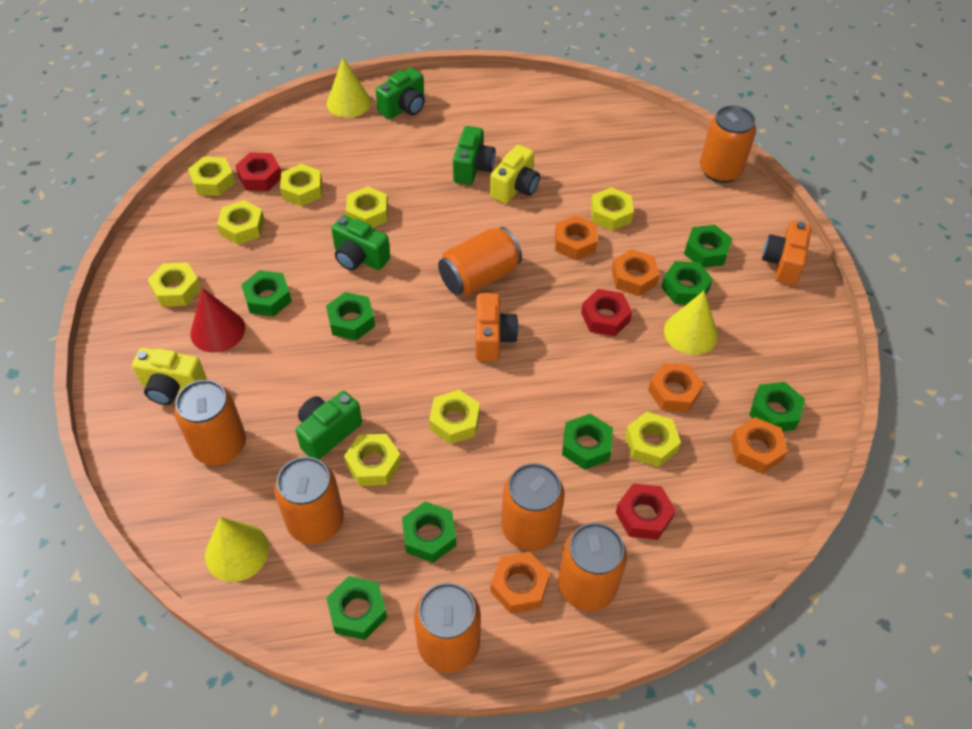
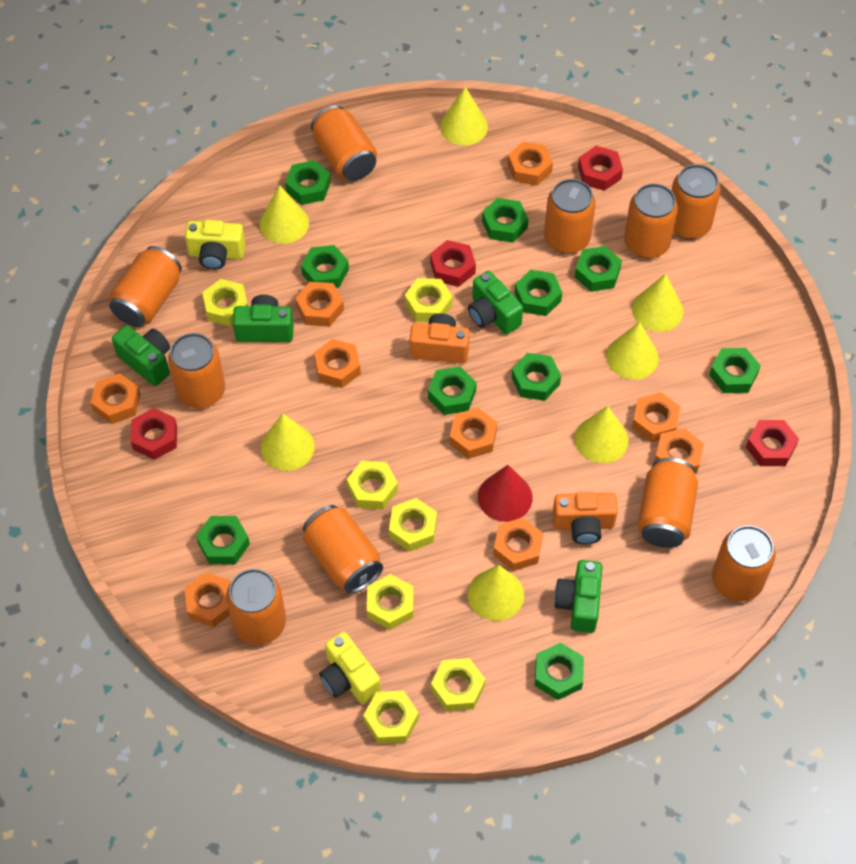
green nut: [241,270,292,316] [326,292,375,340] [326,576,387,640] [402,501,456,563] [562,414,613,470] [661,261,713,304] [684,225,732,268] [750,382,805,431] = 8 -> [196,516,250,564] [285,160,331,205] [301,245,349,288] [428,366,477,415] [482,198,528,243] [511,353,561,401] [514,270,562,316] [535,643,584,700] [575,246,622,292] [709,348,761,393] = 10
orange can: [174,380,246,465] [274,457,344,544] [414,583,481,672] [438,227,522,296] [501,463,565,550] [558,523,627,611] [700,106,756,183] = 7 -> [109,246,182,327] [168,333,225,408] [226,569,286,645] [303,505,383,594] [311,105,377,181] [544,179,596,254] [624,183,678,259] [638,458,698,548] [671,164,721,239] [712,525,776,601] = 10
orange nut: [490,552,550,614] [555,215,598,260] [612,249,659,296] [648,363,704,412] [731,417,788,474] = 5 -> [90,373,141,424] [184,572,231,627] [295,282,344,327] [314,339,361,388] [450,408,497,459] [493,518,543,571] [508,142,553,186] [632,392,680,443] [654,428,704,474] = 9
red nut: [235,152,281,191] [581,289,632,336] [615,483,676,540] = 3 -> [130,408,177,460] [430,240,476,287] [578,146,623,191] [746,420,799,466] = 4
yellow cone: [205,517,269,582] [327,57,371,118] [664,291,718,355] = 3 -> [259,185,309,244] [261,413,315,471] [440,87,488,145] [468,565,524,621] [575,406,628,463] [606,322,659,380] [632,274,684,332] = 7
yellow nut: [148,263,201,307] [188,156,235,196] [217,200,265,245] [280,164,322,206] [344,434,401,486] [346,186,388,228] [429,390,480,444] [591,187,634,231] [625,412,681,467] = 9 -> [202,279,248,327] [347,461,398,509] [363,690,419,744] [367,574,413,630] [389,498,437,552] [405,278,453,322] [431,658,485,711] = 7

